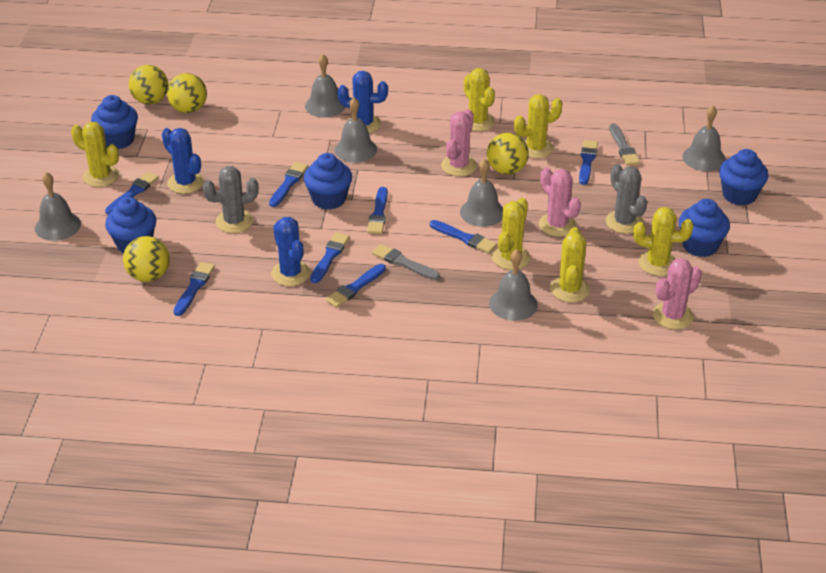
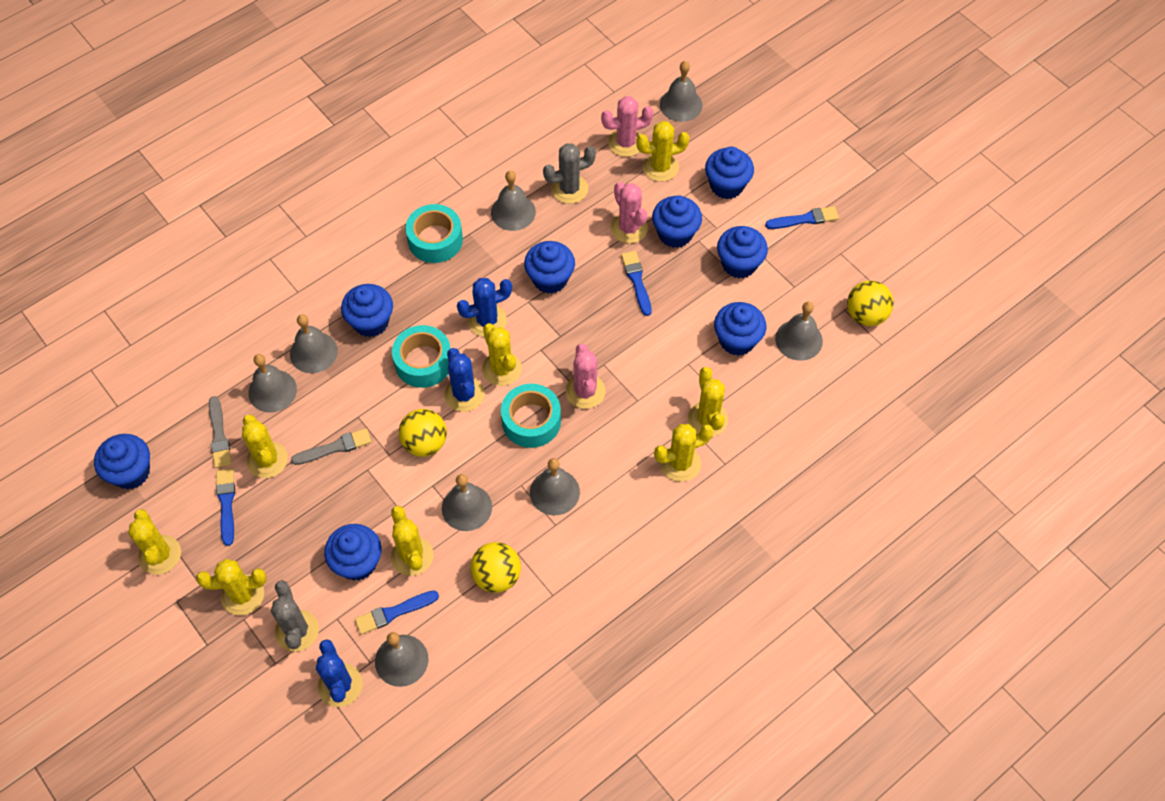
blue brush: [105,172,159,215] [174,262,215,316] [269,162,308,207] [310,232,350,283] [325,264,386,308] [367,187,388,234] [430,220,497,253] [579,140,598,185] = 8 -> [216,468,235,546] [355,590,439,635] [621,251,652,316] [765,206,839,229] = 4
blue cupcake: [91,95,138,149] [105,197,156,253] [304,153,352,210] [679,199,730,257] [719,149,768,206] = 5 -> [94,434,150,489] [324,524,382,581] [341,284,393,337] [524,241,575,294] [652,195,702,248] [705,147,754,199] [714,302,766,356] [717,226,768,278] = 8
grey bell: [35,172,81,241] [305,54,345,118] [335,97,377,163] [460,159,503,227] [489,249,538,321] [682,106,726,171] = 6 -> [248,354,297,413] [290,314,338,373] [375,632,428,687] [442,474,492,531] [491,171,536,231] [530,458,580,515] [660,61,703,122] [775,302,823,361] = 8
turquoise tape: none = 0 -> [392,325,451,388] [405,204,463,263] [501,384,561,448] = 3
yellow ball: [123,236,170,282] [129,65,168,104] [167,73,207,113] [487,133,529,175] = 4 -> [399,409,447,457] [470,542,521,593] [847,280,894,326] = 3
yellow cactus: [71,122,119,187] [464,68,495,131] [492,198,530,270] [514,94,563,158] [550,227,590,302] [633,207,693,276] = 6 -> [128,509,181,575] [196,559,266,615] [242,415,288,478] [391,506,434,576] [482,323,522,386] [636,121,690,182] [654,424,713,482] [688,367,728,437] = 8

